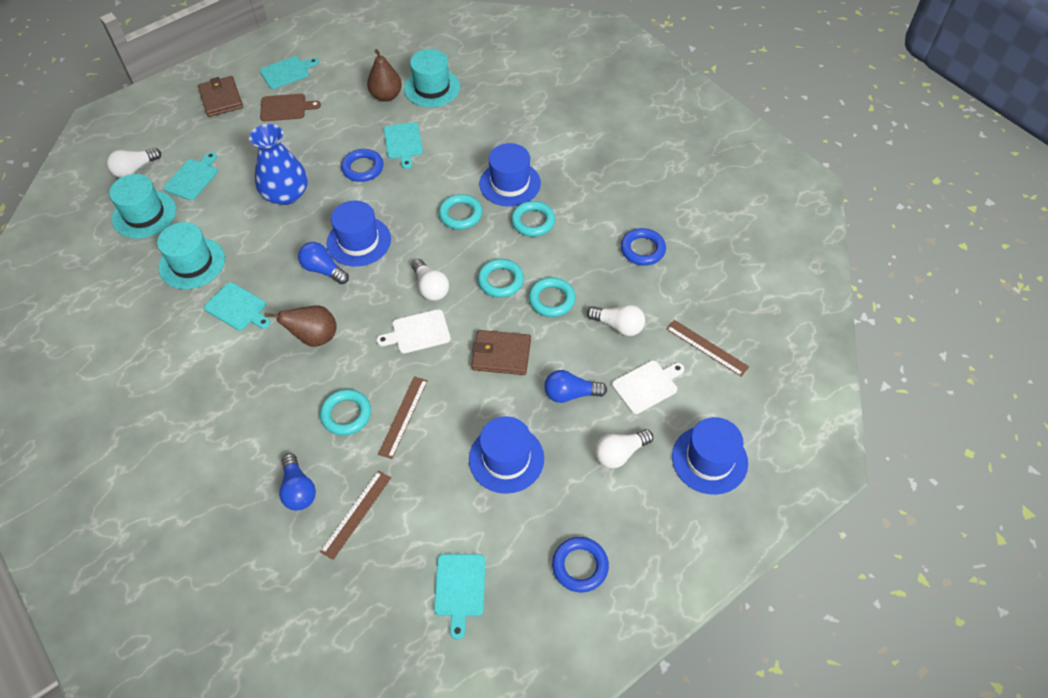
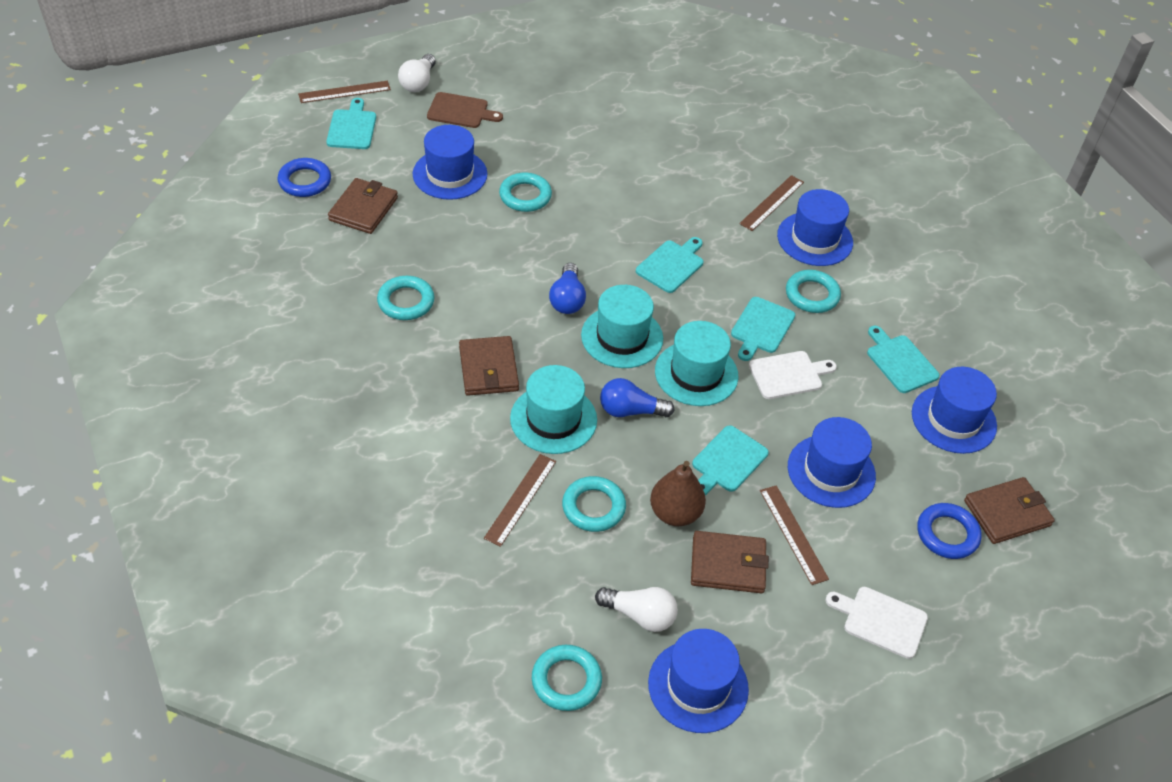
blue hat: [326,201,391,267] [469,416,544,494] [480,143,541,207] [672,417,748,495] = 4 -> [413,125,487,200] [648,629,749,733] [777,189,853,266] [788,417,876,508] [912,367,997,454] = 5
blue light bulb: [279,453,316,511] [298,242,349,284] [544,370,607,403] = 3 -> [549,263,586,314] [600,378,675,417] = 2
blue ring: [341,149,383,182] [552,537,609,592] [621,228,666,266] = 3 -> [278,158,331,197] [917,503,981,559] = 2
blue vase: [249,124,308,205] = 1 -> none = 0
brown pear: [264,305,337,347] [367,49,402,102] = 2 -> [650,461,706,526] = 1
brown ruler: [320,471,391,560] [378,376,428,459] [666,320,749,377] = 3 -> [298,81,391,103] [484,454,556,547] [739,175,804,231] [760,485,829,585] = 4
brown wallet: [198,76,243,117] [471,330,531,375] = 2 -> [328,178,398,234] [459,336,519,396] [691,531,769,593] [964,477,1055,544] = 4
white light bulb: [107,148,161,178] [412,259,449,301] [587,305,645,336] [595,429,653,468] = 4 -> [398,54,436,92] [595,587,678,632] = 2

